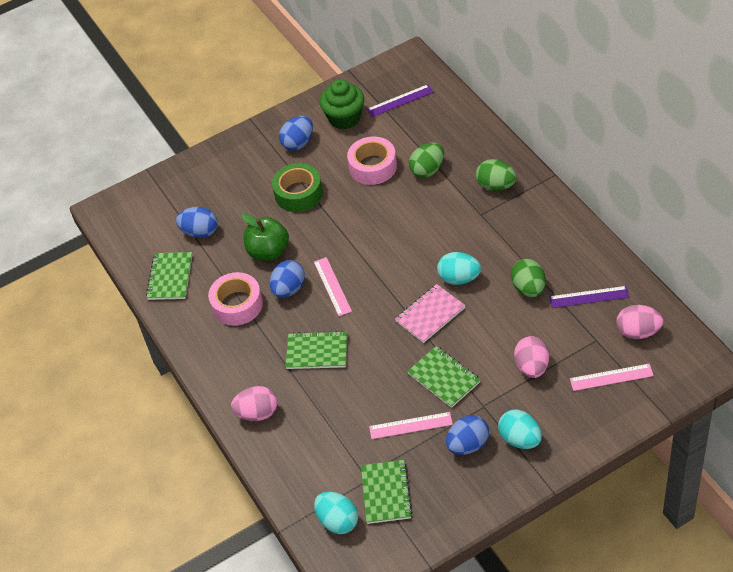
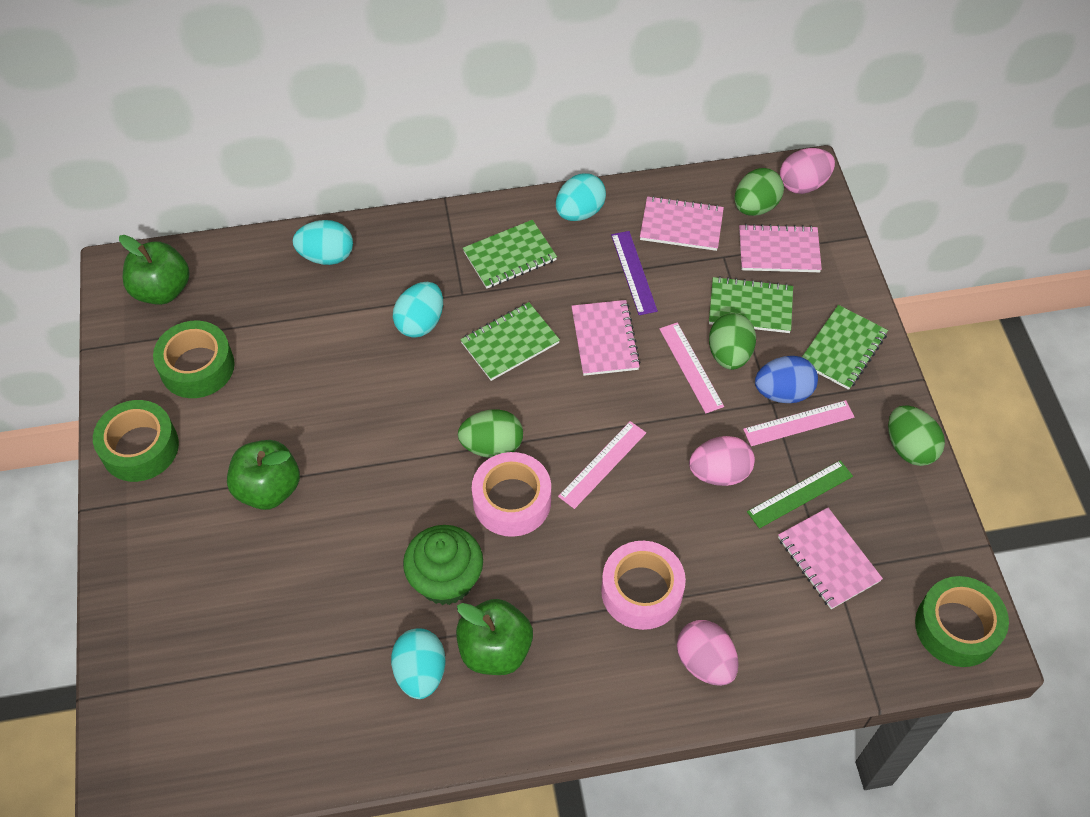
blue egg: [176,207,218,238] [270,260,305,298] [279,116,313,151] [446,415,489,455] = 4 -> [755,356,818,403] = 1
green apple: [242,214,289,261] = 1 -> [119,235,190,305] [227,440,300,510] [456,599,533,675] = 3
green egg: [409,143,444,178] [476,159,517,191] [511,259,546,297] = 3 -> [458,409,523,458] [709,313,756,370] [734,168,784,216] [888,405,945,466] = 4
green ruler: none = 0 -> [747,460,853,529] = 1
green tape: [272,163,323,212] = 1 -> [93,400,179,482] [153,321,235,398] [915,576,1009,667] = 3
pink notebook: [395,284,466,343] = 1 -> [572,300,641,376] [640,196,724,251] [739,224,822,272] [778,508,883,609] = 4
purple ruler: [367,84,433,117] [549,286,629,308] = 2 -> [611,231,658,315] = 1
turquoise egg: [314,492,358,534] [437,252,481,285] [498,410,542,449] = 3 -> [293,220,353,265] [391,628,446,699] [393,282,443,338] [556,173,606,221] = 4

